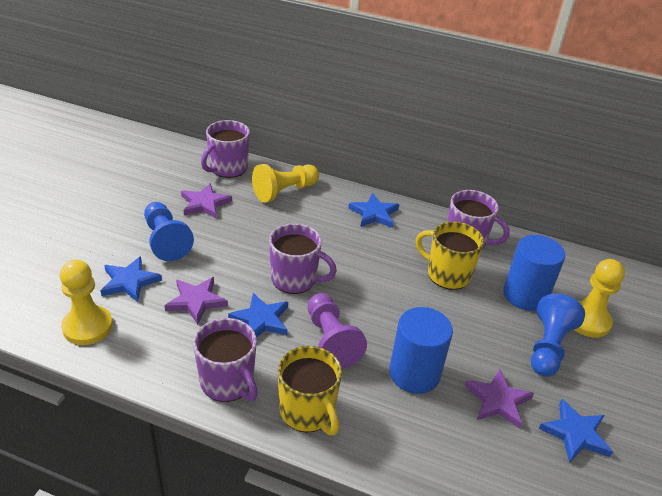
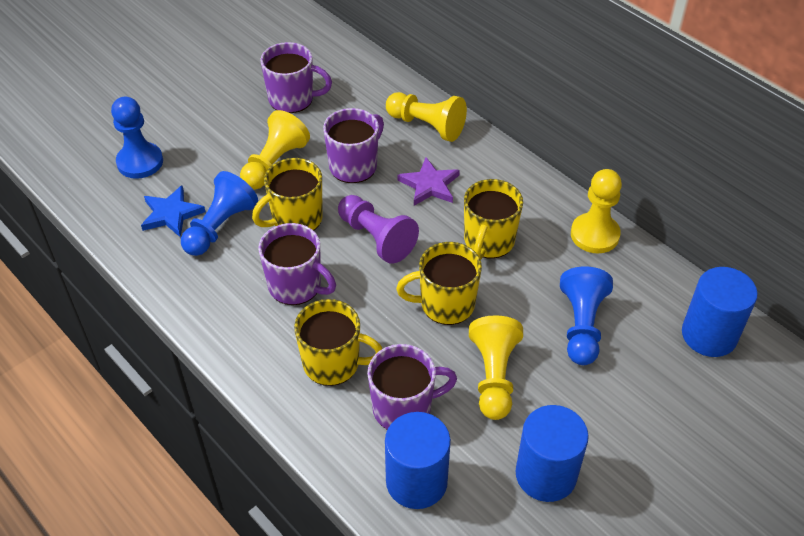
blue cylinder: [389,307,453,394] [503,235,565,311] = 2 -> [385,412,451,509] [515,405,589,502] [682,267,758,357] = 3
blue pawn: [144,202,194,261] [531,294,585,377] = 2 -> [111,97,163,179] [181,171,258,256] [560,267,613,365] = 3
blue star: [100,256,162,302] [228,293,288,338] [348,193,399,228] [539,399,613,463] = 4 -> [141,185,205,237] = 1
purple star: [165,277,228,325] [181,183,232,218] [465,369,534,428] = 3 -> [398,157,460,206] = 1
yellow mug: [278,346,342,435] [416,221,484,290] = 2 -> [252,158,323,231] [294,299,382,386] [396,242,482,325] [464,179,523,260] = 4
yellow pawn: [60,260,113,345] [252,164,319,203] [574,259,625,338] = 3 -> [240,110,310,190] [386,92,467,142] [469,315,523,420] [571,169,622,253] = 4

